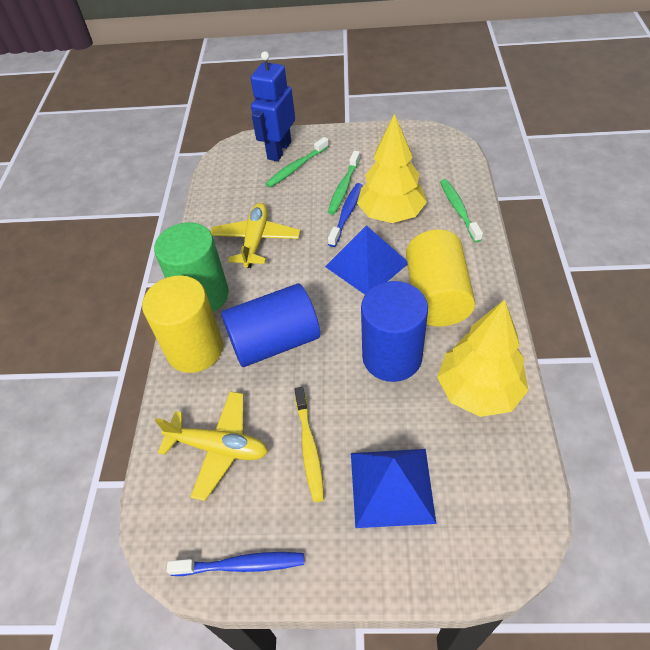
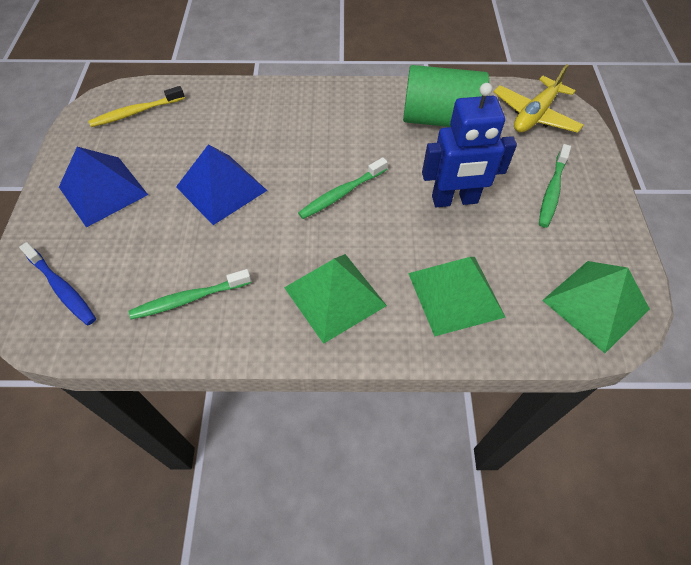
blue cylinder: [221,283,320,367] [361,281,428,382] = 2 -> none = 0
blue toothbrush: [167,552,304,576] [328,183,363,247] = 2 -> [19,242,96,325] = 1
green pyramid: none = 0 -> [284,254,387,344] [408,257,506,337] [542,261,650,353] = 3
yellow cylinder: [142,275,223,373] [406,229,475,327] = 2 -> none = 0
yellow plane: [155,391,268,501] [211,203,300,268] = 2 -> [493,64,584,133] = 1
yellow tree: [357,114,427,223] [437,299,529,417] = 2 -> none = 0

